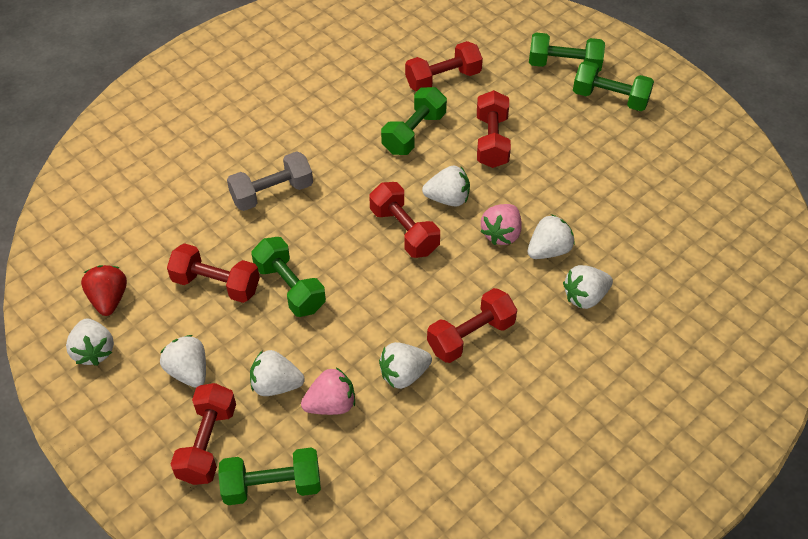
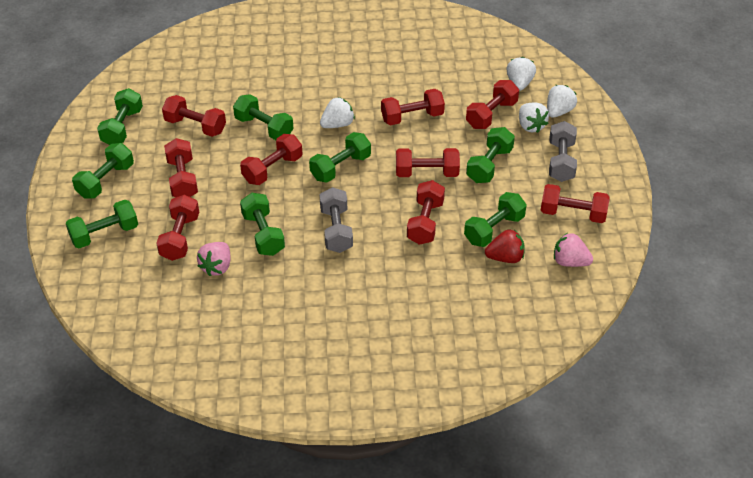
green dumbbell: [218,447,321,505] [251,237,326,317] [381,87,447,155] [529,32,605,72] [573,61,654,111] = 5 -> [66,200,138,248] [72,143,134,198] [97,88,143,145] [233,94,294,140] [240,193,285,256] [309,132,371,183] [464,192,527,247] [466,127,515,183] = 8
grey dumbbell: [227,151,313,211] = 1 -> [319,187,353,253] [549,121,577,182] = 2
red dumbbell: [167,243,260,303] [170,383,236,485] [369,182,440,258] [405,41,483,91] [427,288,517,363] [477,90,511,168] = 6 -> [156,194,199,261] [162,95,226,137] [164,138,198,197] [240,134,303,185] [381,89,445,125] [396,148,460,177] [407,180,445,245] [466,80,519,129] [541,184,610,223] = 9
white strawberry: [66,318,114,366] [160,335,206,388] [250,350,305,396] [379,342,432,389] [422,165,470,206] [528,214,575,259] [563,265,613,309] = 7 -> [320,97,355,128] [506,57,536,91] [519,102,549,133] [547,85,577,118] = 4

